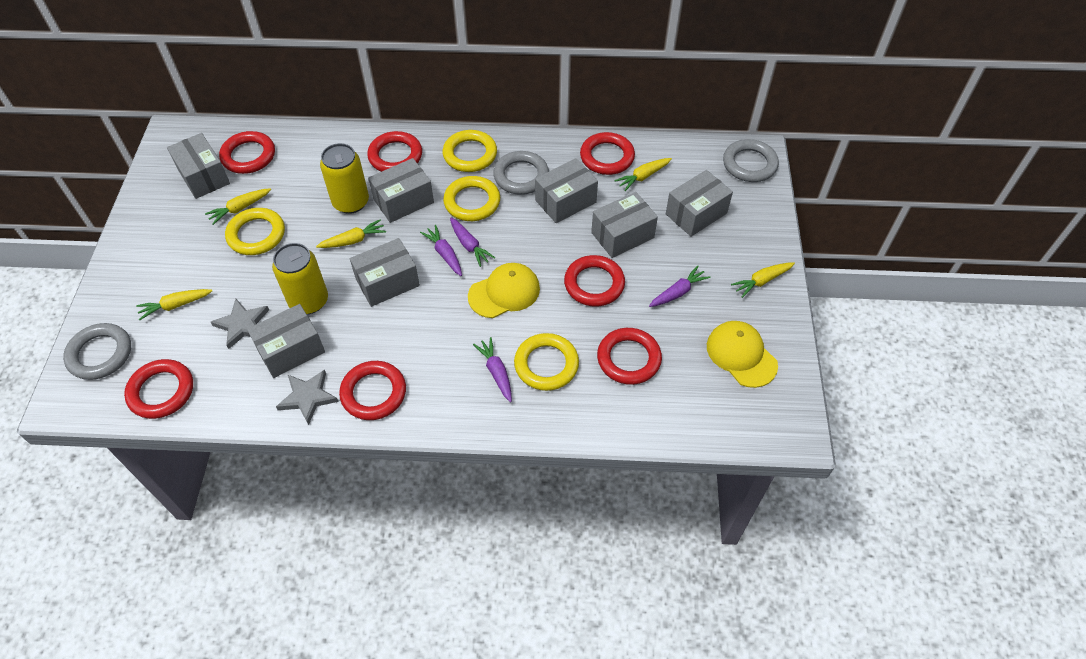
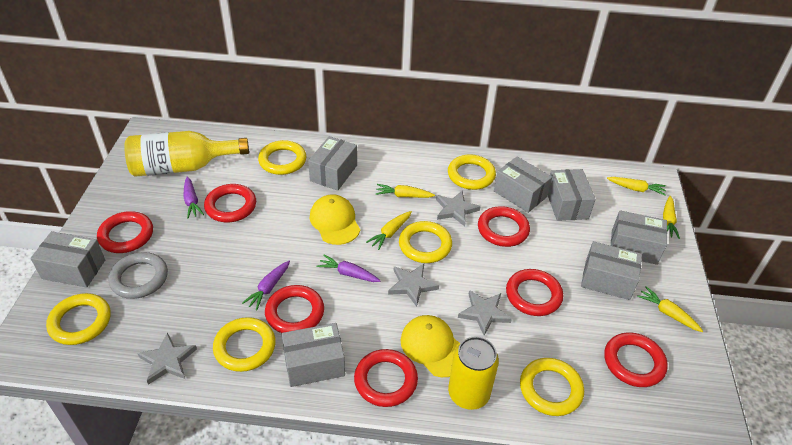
grey ring: [63,323,131,380] [493,151,549,195] [723,139,779,182] = 3 -> [108,252,168,299] = 1
grey star: [211,299,269,349] [276,369,339,425] = 2 -> [137,332,197,385] [388,264,439,307] [436,190,481,227] [458,290,512,336] = 4
purple carrot: [420,225,462,276] [450,217,495,267] [473,337,512,402] [649,265,710,307] = 4 -> [183,176,204,218] [242,261,290,310] [317,255,381,282] = 3
yellow bottle: none = 0 -> [124,131,249,177] = 1
yellow can: [272,243,328,314] [320,143,369,214] = 2 -> [448,336,499,410] = 1
yellow ring: [225,208,285,255] [443,130,497,172] [443,176,500,221] [514,333,579,391] = 4 -> [46,293,111,345] [213,317,276,372] [258,140,307,175] [399,221,452,263] [448,154,496,190] [520,358,584,416] = 6

